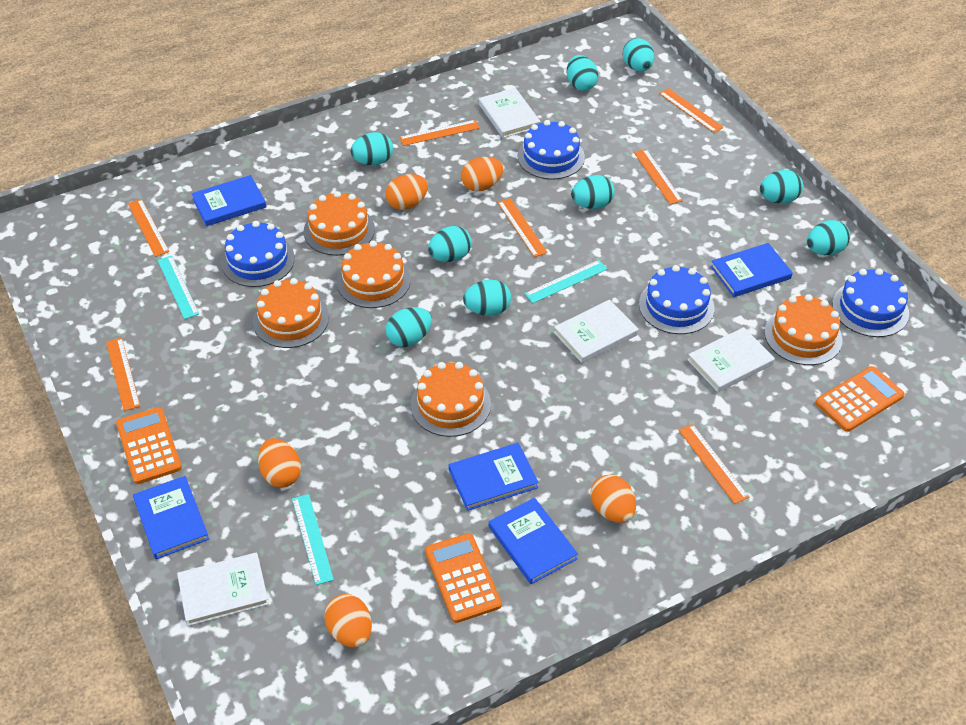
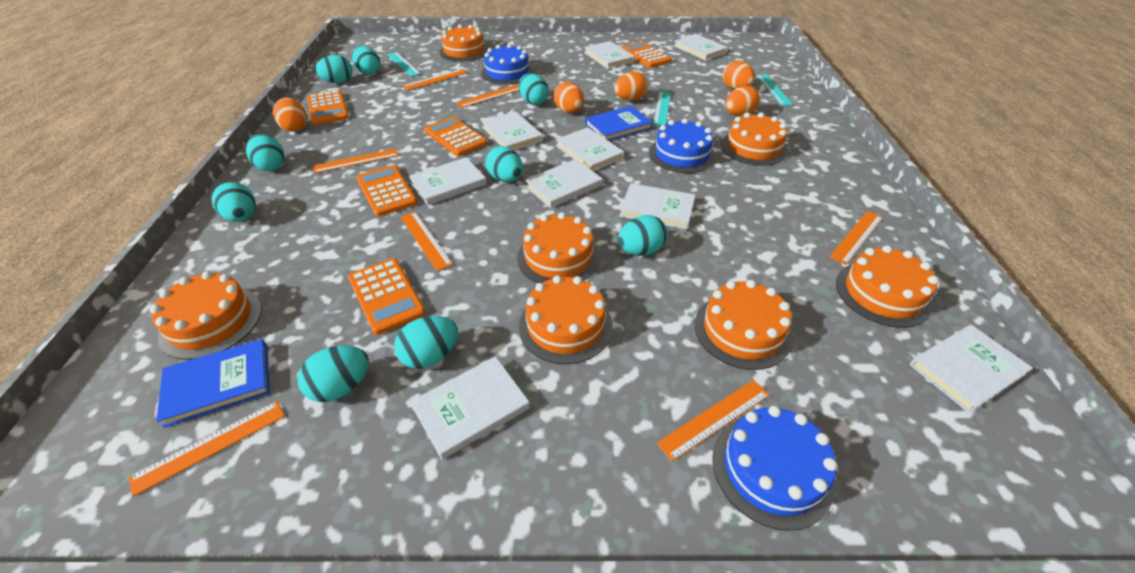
blue book: [133,476,209,559] [191,175,266,226] [449,443,539,511] [489,498,578,584] [710,243,793,297] = 5 -> [156,339,270,428] [585,106,653,141] = 2
blue cake: [221,221,295,287] [518,120,585,179] [639,265,714,334] [832,268,909,337] = 4 -> [481,44,534,85] [649,118,716,173] [712,406,837,531] = 3
orange cake: [253,278,329,348] [304,191,375,256] [337,241,411,308] [411,362,491,437] [764,294,842,365] = 5 -> [150,271,262,360] [439,24,488,62] [517,212,600,283] [519,275,613,364] [695,280,792,370] [721,112,788,166] [836,245,939,328] = 7
orange calculator: [116,407,182,484] [425,533,502,623] [816,366,905,432] = 3 -> [307,90,349,125] [348,258,426,335] [356,165,417,217] [424,117,488,156] [621,42,672,68] = 5
white book: [177,552,269,626] [479,88,541,138] [554,300,638,363] [687,327,775,392] = 4 -> [408,157,487,205] [410,356,530,460] [481,111,543,150] [525,159,603,208] [556,127,624,171] [584,41,635,69] [619,183,696,229] [674,34,728,61] [910,325,1033,413] = 9

